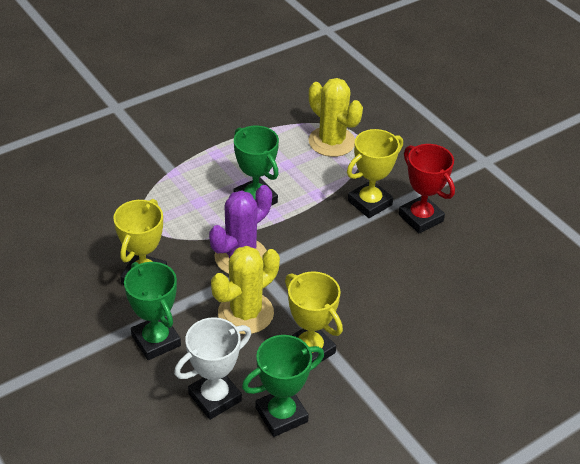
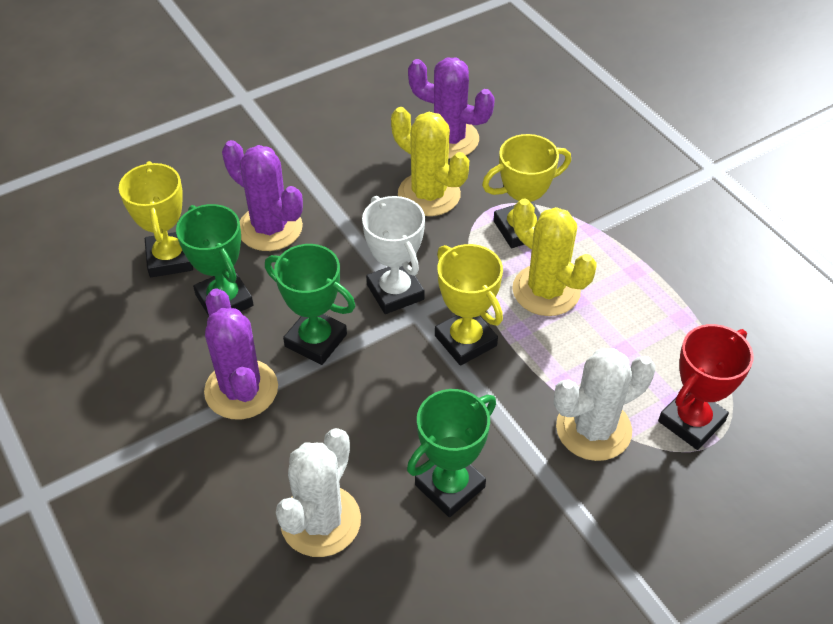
purple cactus: [209,185,272,274] = 1 -> [204,288,278,419] [222,140,303,251] [408,58,495,159] = 3
white cactus: none = 0 -> [276,428,361,557] [554,348,655,461] = 2

